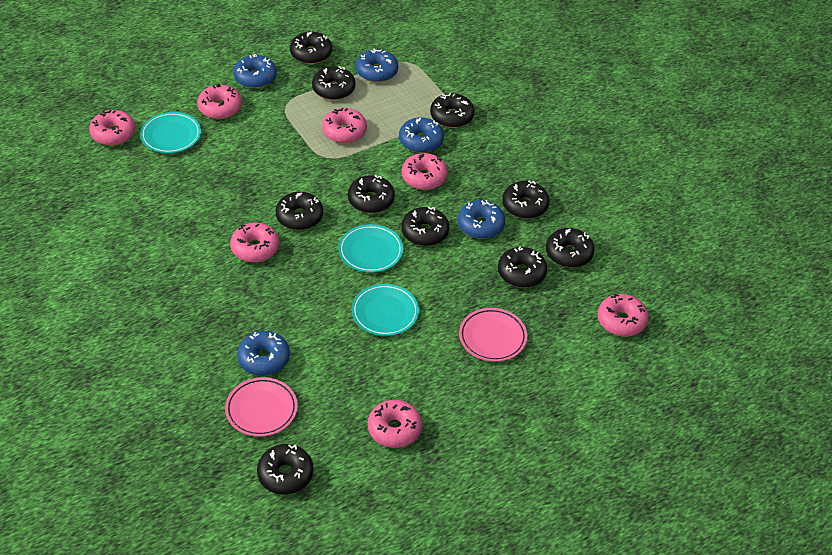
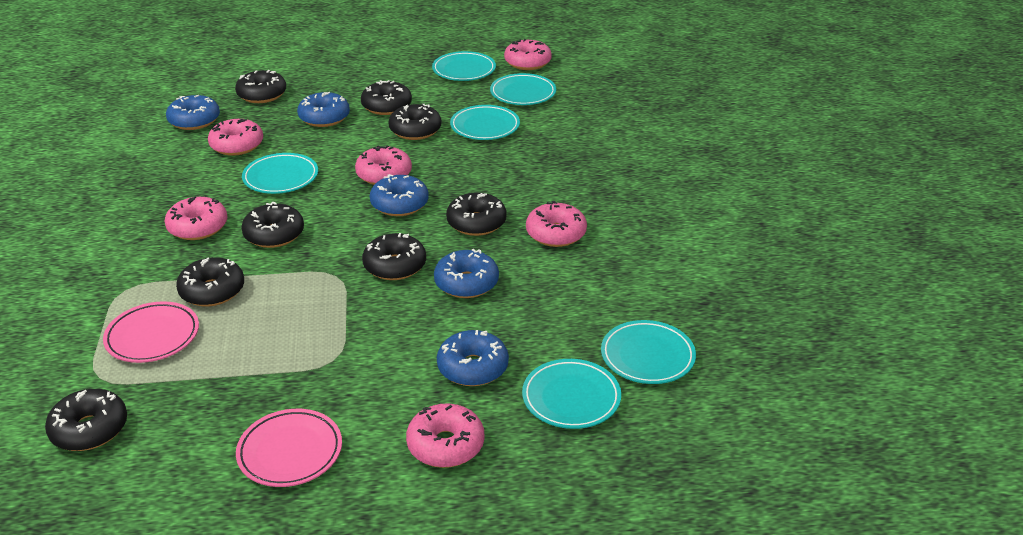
black donut: [257,444,313,495] [275,192,323,230] [290,32,332,64] [312,66,356,100] [348,175,395,213] [401,207,449,246] [430,93,475,128] [498,246,547,288] [502,181,550,219] [546,228,595,268] = 10 -> [45,389,127,451] [176,257,244,306] [235,70,286,103] [241,202,304,248] [361,80,412,115] [362,233,426,280] [388,104,441,140] [446,192,507,236] = 8
pink donut: [89,110,136,146] [197,84,242,119] [230,223,279,263] [322,108,367,143] [368,400,422,448] [402,153,448,190] [598,294,649,337] = 7 -> [164,197,227,240] [208,119,263,156] [355,145,412,185] [406,403,484,468] [504,39,552,70] [526,201,587,247] = 6
turquoise plate: [140,112,201,154] [338,224,403,273] [352,284,419,336] = 3 -> [242,153,318,194] [432,51,496,81] [450,105,520,140] [490,73,556,105] [522,359,621,429] [601,320,696,384] = 6

